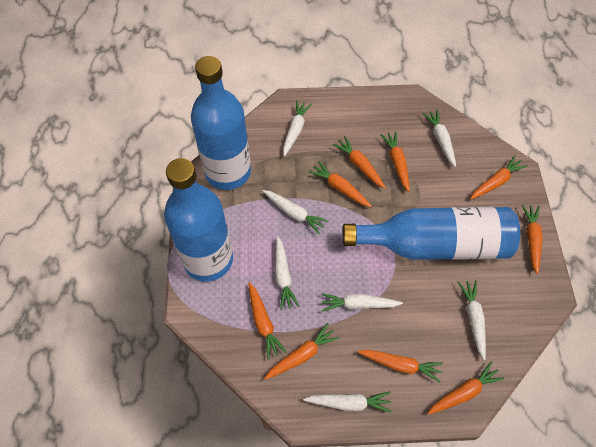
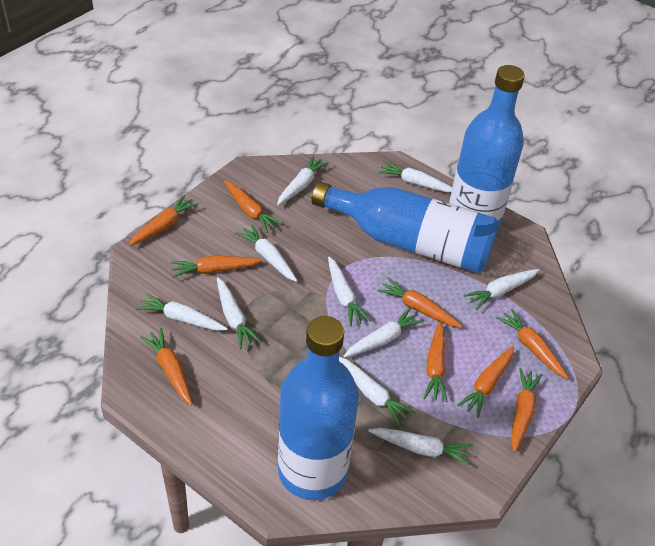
white carrot: [262,190,329,234] [275,236,299,310] [283,100,312,157] [303,391,392,413] [321,293,403,312] [422,109,456,167] [458,280,486,360] = 7 -> [136,293,228,331] [217,277,261,349] [236,224,297,282] [277,156,329,205] [328,257,371,326] [339,357,416,427] [343,307,425,358] [368,428,473,466] [378,161,452,192] [464,269,539,310] = 10

